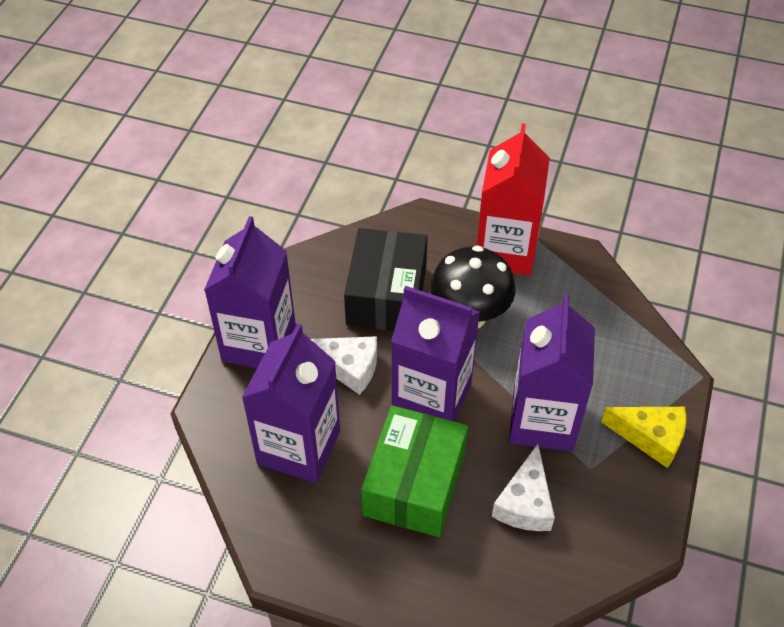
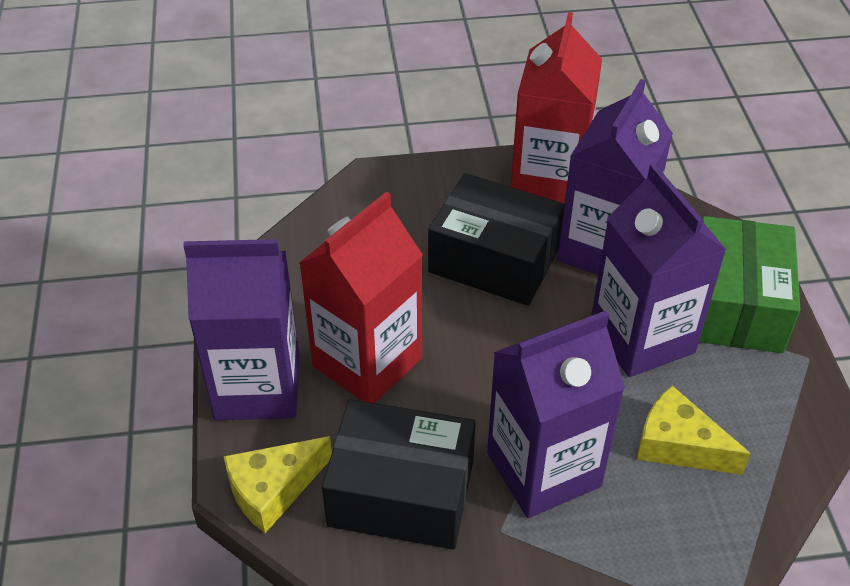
black box: [344,228,428,331] = 1 -> [322,399,476,549] [428,173,564,306] = 2
black mushroom: [430,245,515,328] = 1 -> none = 0
red carton: [477,124,550,276] = 1 -> [299,191,423,403] [511,12,602,204] = 2
white cheese: [311,336,377,395] [492,444,555,531] = 2 -> none = 0
yellow cheese: [601,407,686,468] = 1 -> [224,436,332,533] [637,386,751,475] = 2

